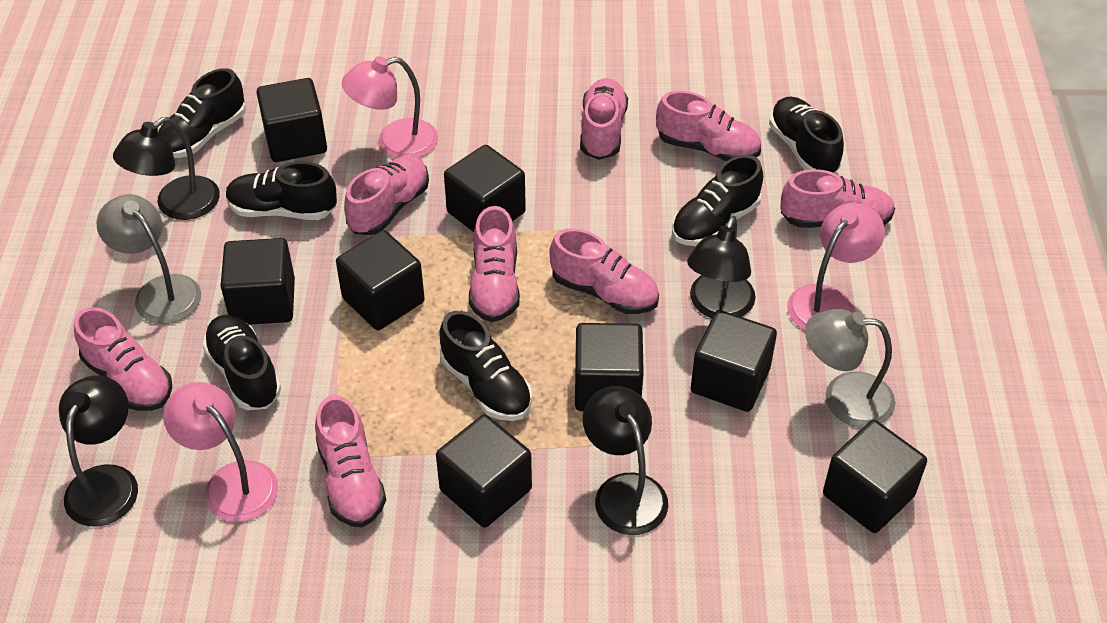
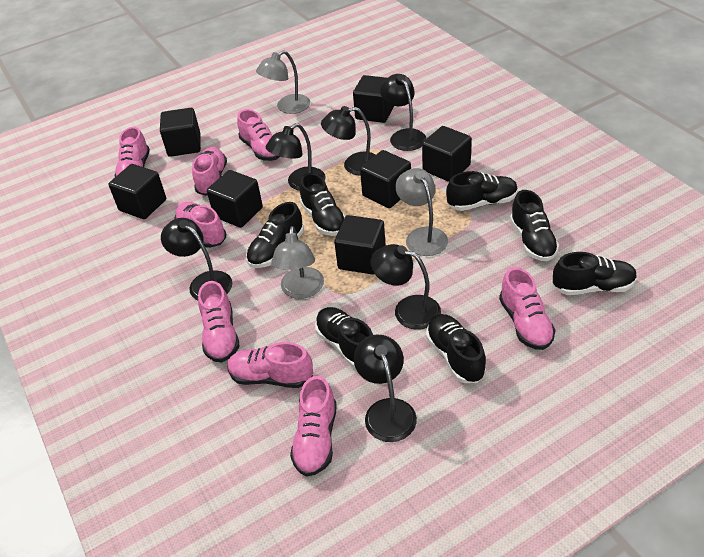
black cube: [221,238,295,325] [256,78,327,162] [336,230,425,330] [436,414,532,527] [444,145,526,232] [575,323,644,411] [691,310,777,412] [823,420,927,533] = 8 -> [108,164,166,219] [160,108,201,157] [207,170,263,228] [334,215,386,275] [353,75,394,123] [360,150,411,208] [422,126,472,182] = 7
black lamp: [59,375,138,527] [113,117,220,220] [583,386,668,535] [687,216,756,318] = 4 -> [161,218,232,300] [266,123,326,191] [321,106,375,176] [354,335,417,442] [370,244,441,330] [380,74,426,151] = 6
black shoe: [158,68,246,158] [202,315,281,410] [226,162,337,220] [439,311,532,421] [672,155,763,246] [769,97,844,173] = 6 -> [246,202,304,268] [300,173,345,236] [315,307,373,368] [426,314,486,383] [446,171,518,211] [510,190,559,261] [553,252,637,295] = 7
grey lamp: [97,194,201,324] [805,309,895,428] = 2 -> [256,50,310,114] [271,226,324,299] [395,168,448,256] = 3
pink lamp: [163,382,278,522] [342,56,438,158] [787,203,885,330] = 3 -> none = 0

